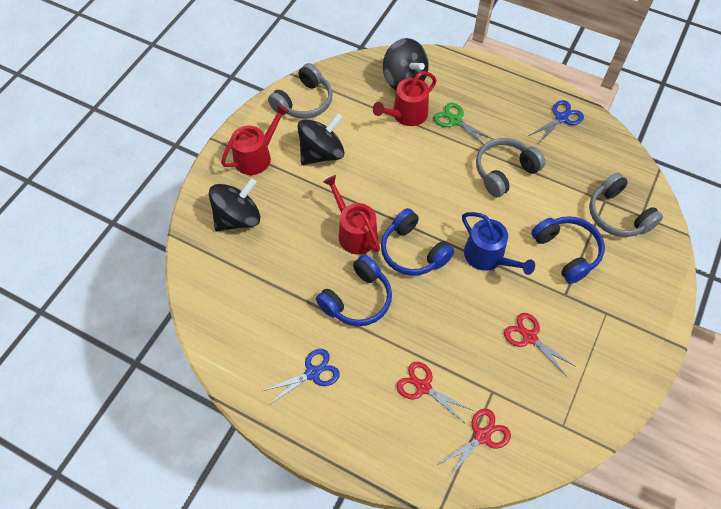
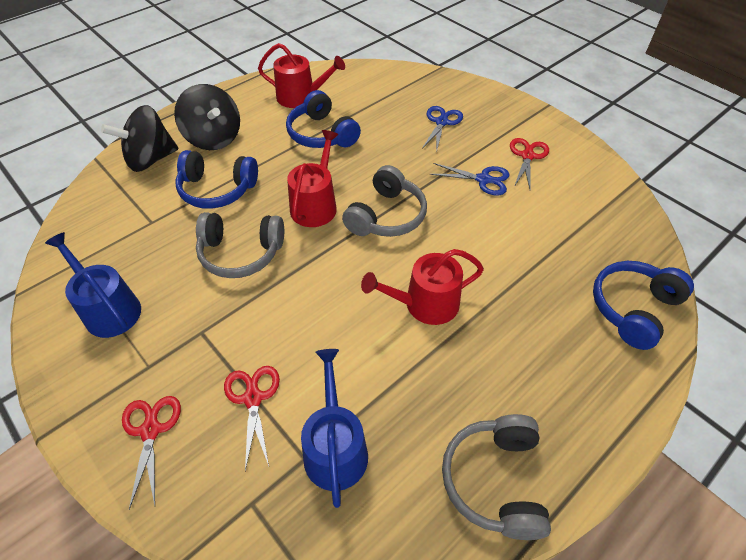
black spinning top: [209,178,261,231] [298,113,345,165] [383,38,429,90] = 3 -> [101,105,178,172] [174,84,240,150] = 2
blue watering can: [462,212,535,275] = 1 -> [45,232,141,338] [301,349,368,508] = 2
green scissors: [434,103,494,145] = 1 -> none = 0

